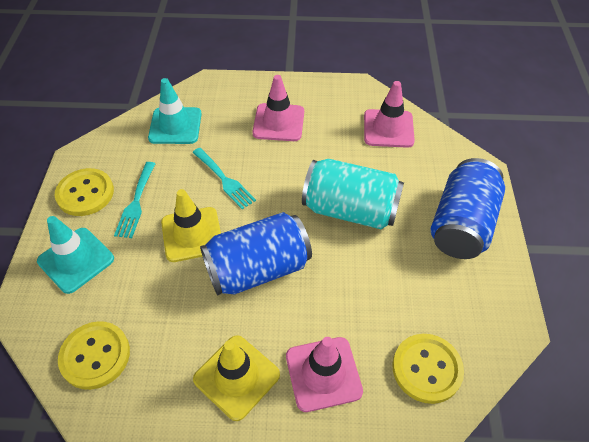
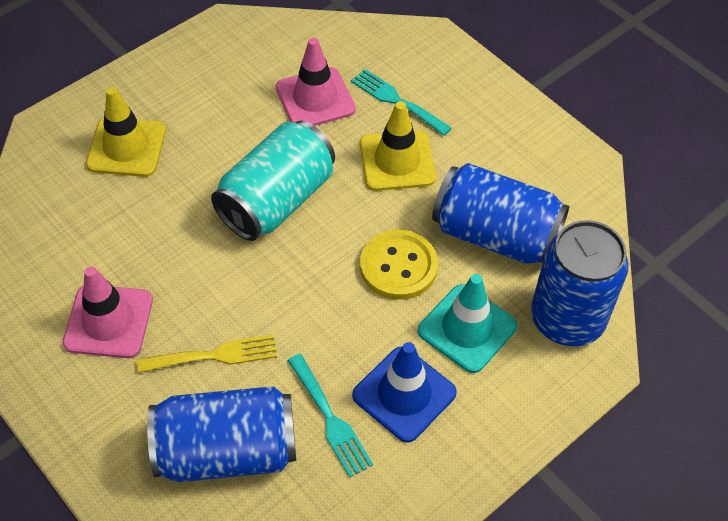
blue can: [200,212,312,295] [431,158,505,259] = 2 -> [147,386,296,482] [432,163,569,264] [531,220,629,346] = 3
blue traffic cone: none = 0 -> [352,342,457,443] = 1
pink traffic cone: [252,75,304,141] [286,337,363,412] [364,81,415,148] = 3 -> [63,266,153,358] [276,38,356,126] = 2
turquoise traffic cone: [37,216,114,294] [148,78,202,144] = 2 -> [418,274,517,373] = 1
yellow button: [55,168,114,216] [58,321,130,390] [393,334,464,404] = 3 -> [360,230,438,300] = 1
yellow fork: none = 0 -> [137,334,277,373] = 1

